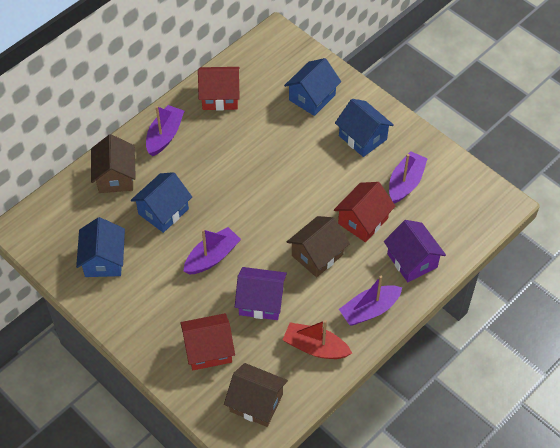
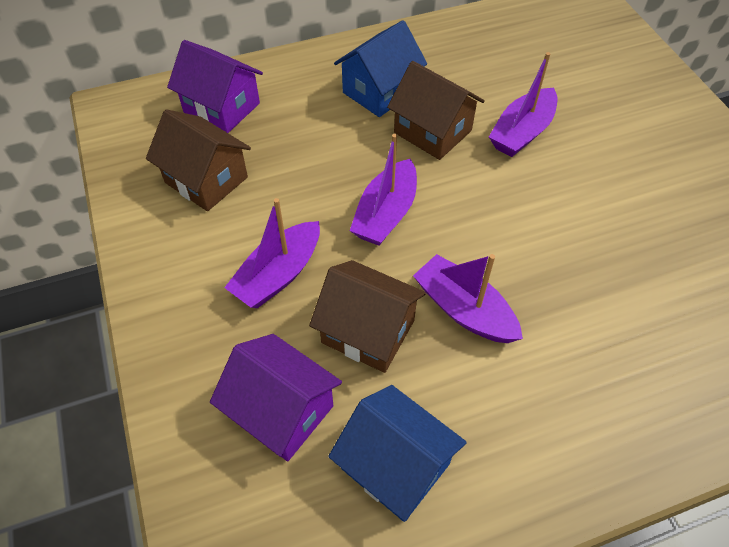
blue house: [76,217,125,277] [131,172,192,233] [284,58,341,116] [335,99,394,157] = 4 -> [328,385,467,522] [334,20,427,117] = 2
red boat: [283,320,352,359] = 1 -> none = 0
red house: [180,313,235,370] [198,67,240,111] [334,182,395,242] = 3 -> none = 0

